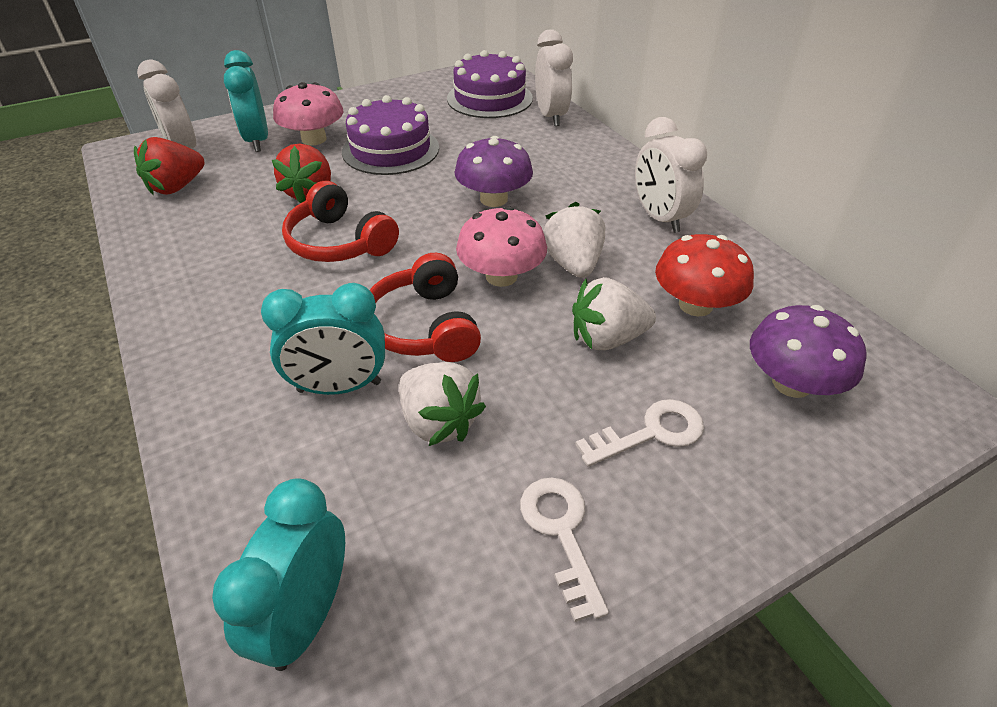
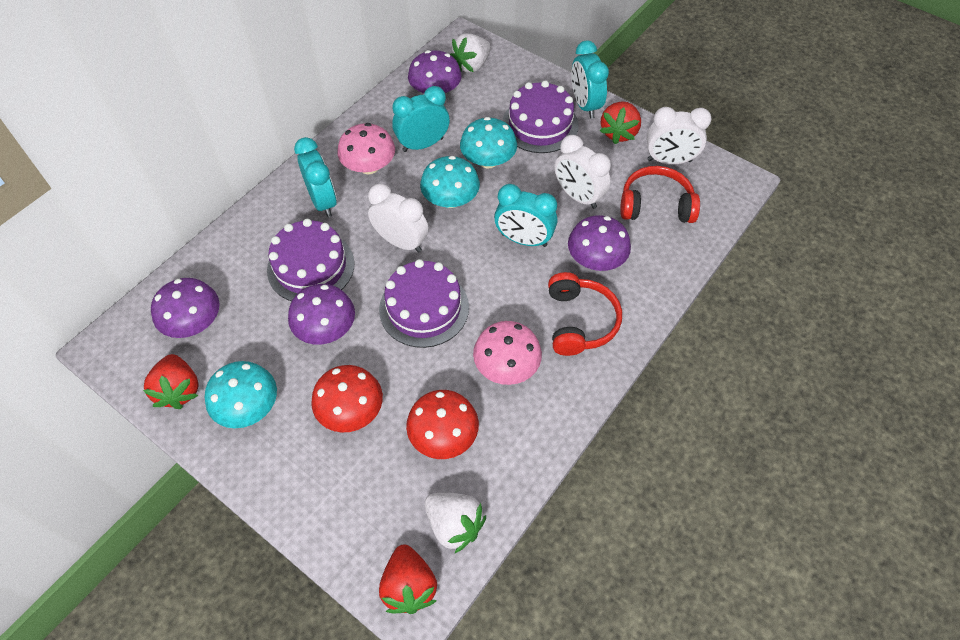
purple cake: [342,95,439,175] [447,50,533,118] = 2 -> [267,219,354,301] [379,259,469,348] [502,80,579,153] = 3
purple mushroom: [455,136,533,207] [750,305,866,398] = 2 -> [151,278,220,338] [288,284,355,345] [408,50,462,93] [568,215,631,271] = 4
red mushroom: [655,234,754,316] = 1 -> [311,365,383,432] [406,390,479,459] = 2
red strawberry: [134,137,205,195] [272,144,331,203] = 2 -> [143,354,199,409] [379,545,437,614] [600,101,641,144] = 3
turquoise clock: [212,478,345,671] [224,50,268,152] [261,283,385,395] = 3 -> [294,137,337,217] [392,86,450,152] [494,184,557,247] [571,41,609,119] = 4
turquoise mushroom: none = 0 -> [205,361,277,428] [420,156,480,208] [460,117,517,168] = 3
white key: [520,478,609,622] [575,399,704,467] = 2 -> none = 0
white strawberry: [399,362,486,446] [543,202,605,278] [572,277,656,350] = 3 -> [425,493,486,554] [450,33,491,73] = 2

